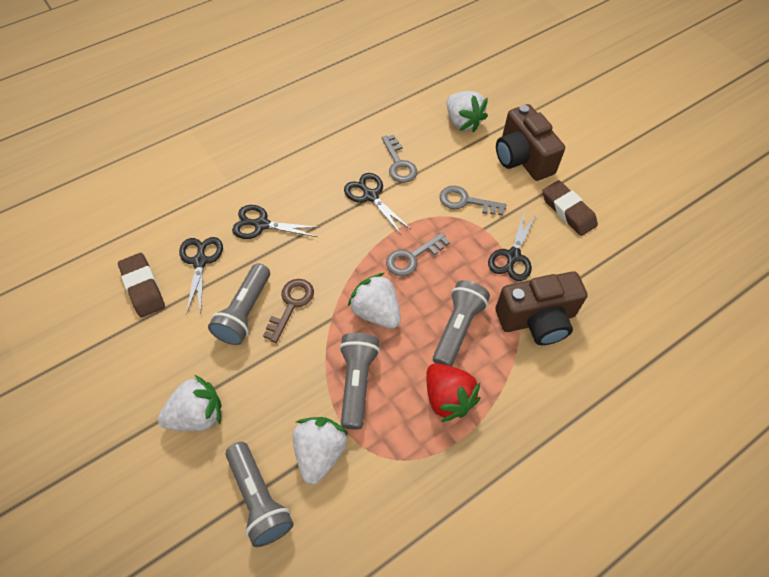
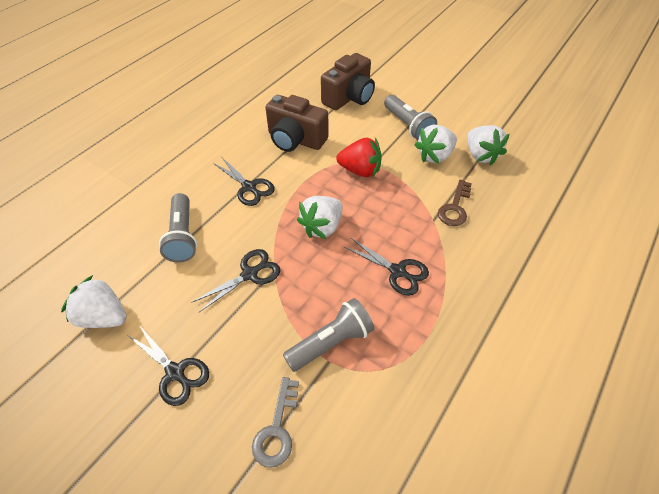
brown eraser: [118,253,165,318] [542,180,598,236] = 2 -> none = 0
grey flashlight: [208,263,270,345] [225,442,294,547] [339,333,380,430] [433,280,490,366] = 4 -> [159,193,197,263] [283,298,375,372] [384,95,437,140] = 3
grey key: [382,134,417,183] [386,233,450,276] [440,186,506,216] = 3 -> [252,377,299,468] = 1

